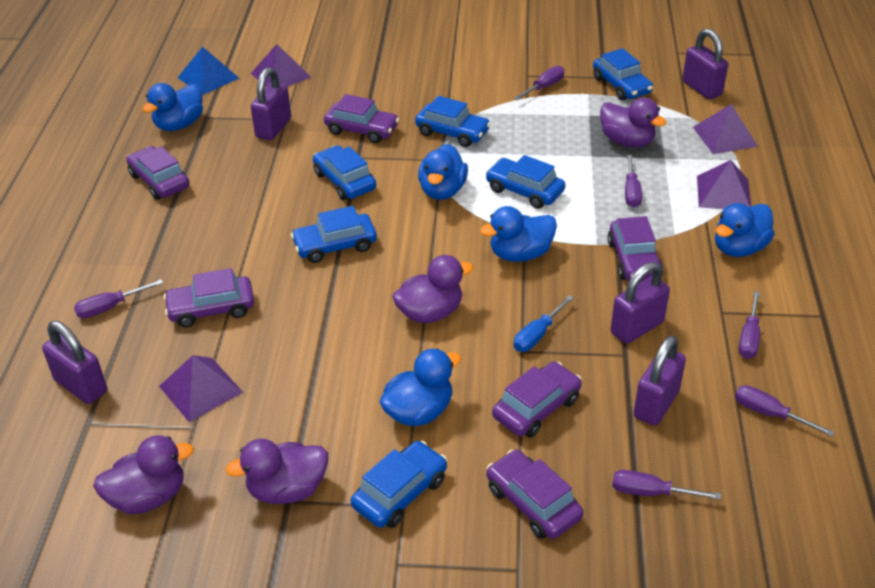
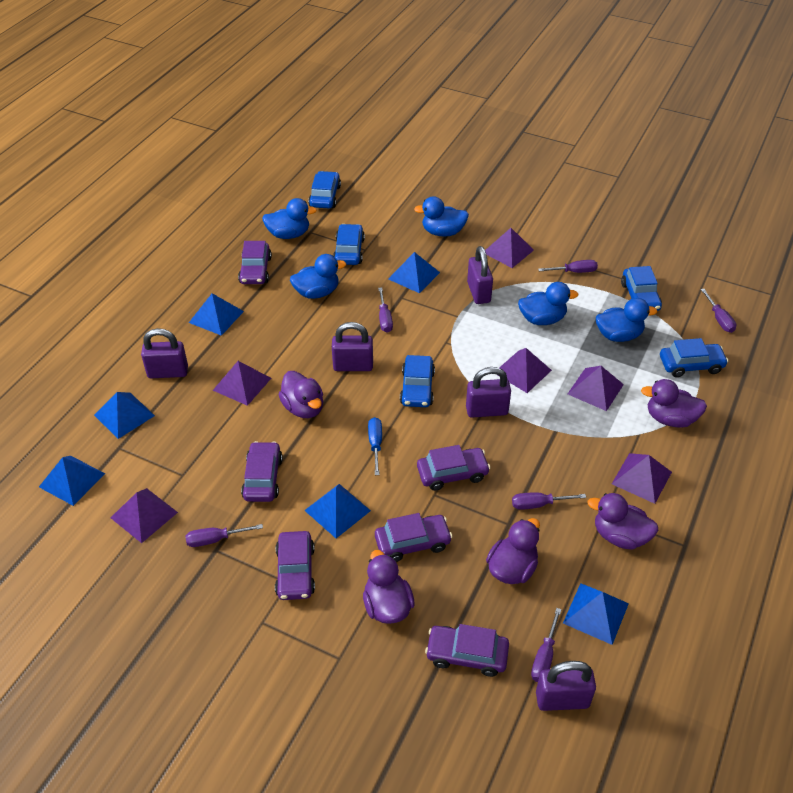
blue car: [291,206,377,263] [313,145,376,200] [351,441,447,528] [415,96,491,147] [485,155,566,209] [593,48,653,101] = 6 -> [308,171,341,208] [333,224,365,265] [400,355,435,407] [621,266,662,311] [660,338,728,377] = 5
blue pyramid: [178,47,239,95] = 1 -> [39,456,105,506] [94,392,155,439] [189,293,244,336] [304,484,371,538] [388,252,440,293] [563,583,629,645] = 6
purple duck: [93,435,194,514] [225,438,328,504] [392,255,473,323] [600,97,666,147] = 4 -> [278,371,323,418] [363,550,415,624] [486,518,540,584] [588,493,659,550] [641,379,707,428] = 5
purple pyramid: [159,355,243,422] [251,44,311,87] [693,104,758,154] [697,160,751,209] = 4 -> [111,488,178,543] [213,361,271,406] [485,228,534,268] [496,348,552,393] [568,366,624,411] [612,453,672,504] = 6

